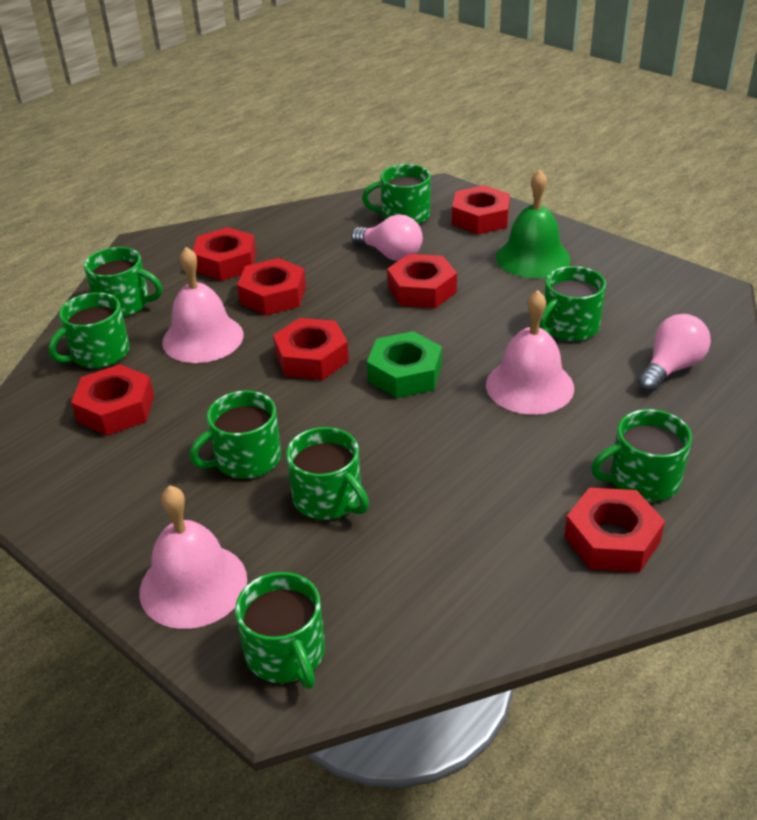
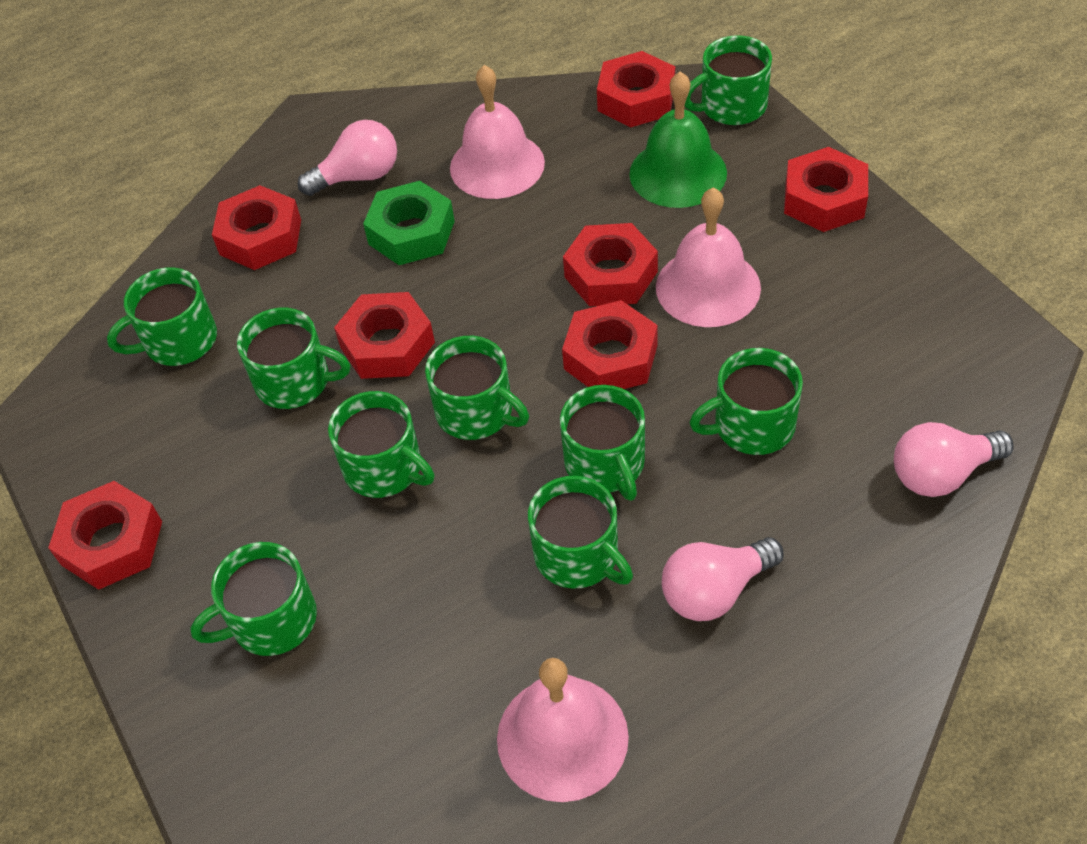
green mug: [48,292,130,368] [84,247,162,317] [189,390,281,478] [235,572,325,689] [286,427,369,520] [362,164,431,224] [539,266,606,341] [591,409,692,501] = 8 -> [107,267,217,366] [191,542,317,656] [237,308,350,409] [328,391,434,498] [425,336,529,440] [528,476,633,589] [560,385,645,501] [685,35,772,125] [689,348,803,455] = 9
pink light bulb: [351,214,423,261] [638,314,711,392] = 2 -> [298,120,397,196] [662,537,784,621] [894,422,1014,497] = 3

